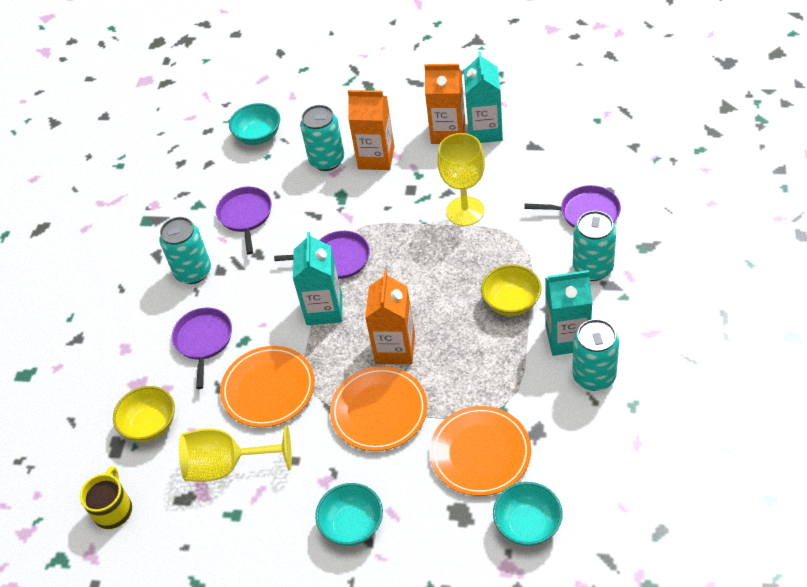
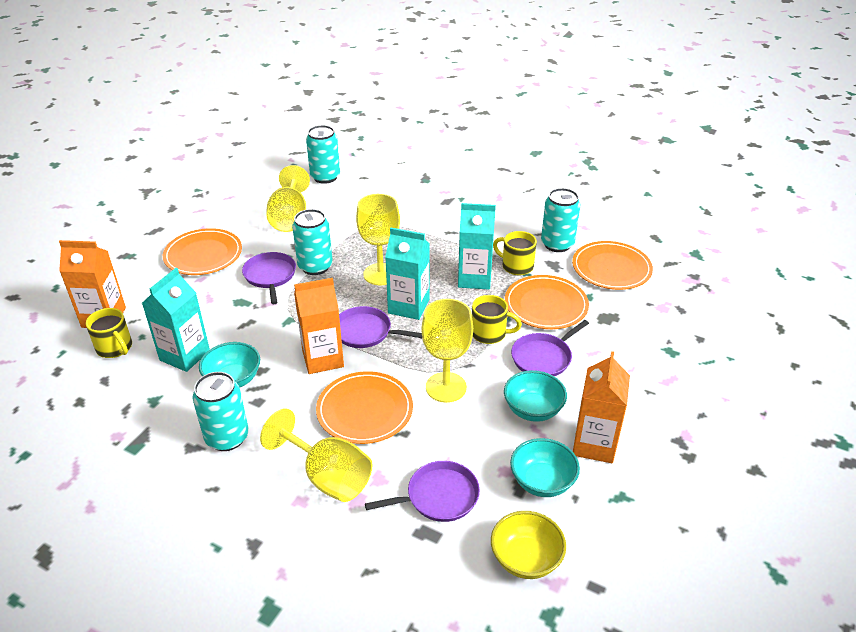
orange plate: [220,346,315,427] [330,366,427,451] [429,406,531,496] = 3 -> [163,228,242,275] [316,371,413,444] [505,275,589,329] [572,241,653,290] = 4
yellow bowl: [113,386,175,442] [481,265,542,316] = 2 -> [491,511,566,579] = 1
yellow goblet: [179,425,292,482] [437,133,485,226] = 2 -> [260,408,373,502] [267,165,310,232] [356,194,400,285] [421,299,473,403] = 4
yellow mug: [80,466,132,529] = 1 -> [86,308,132,358] [472,295,522,344] [493,231,537,275] = 3

